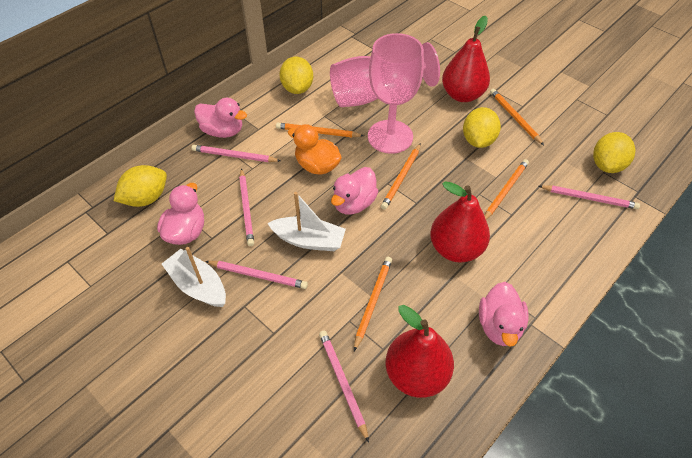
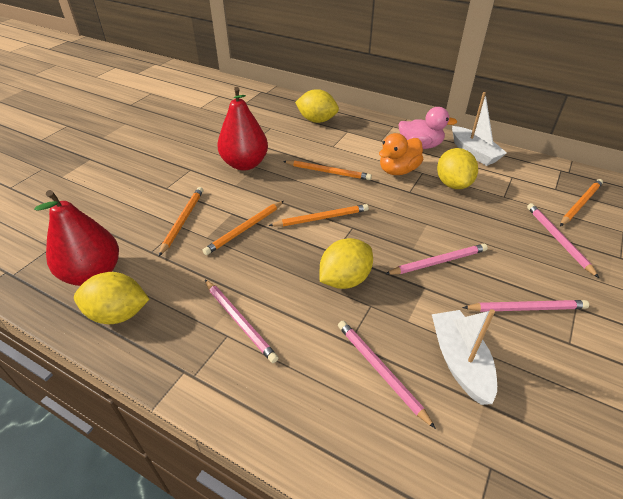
pink duck: [157,183,204,245] [194,98,247,138] [331,167,378,214] [479,282,528,347] = 4 -> [398,107,457,149] = 1
pink goblet: [330,42,440,107] [368,33,424,154] = 2 -> none = 0
red pear: [385,305,454,398] [430,181,490,262] [442,16,490,102] = 3 -> [34,190,119,286] [217,87,268,171] = 2

